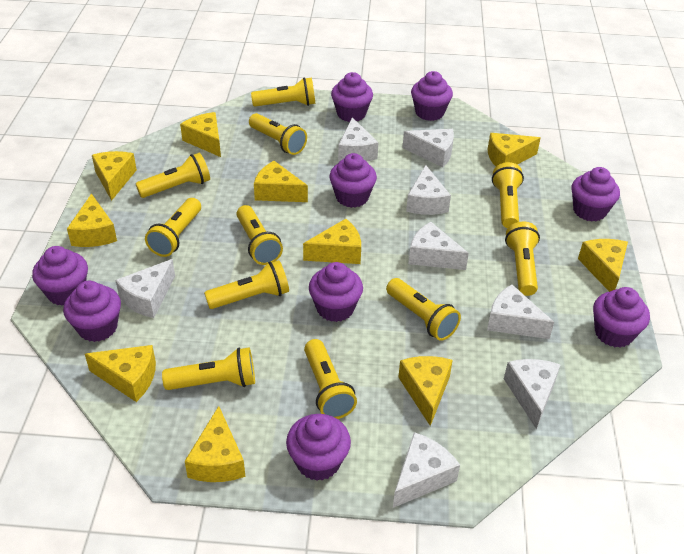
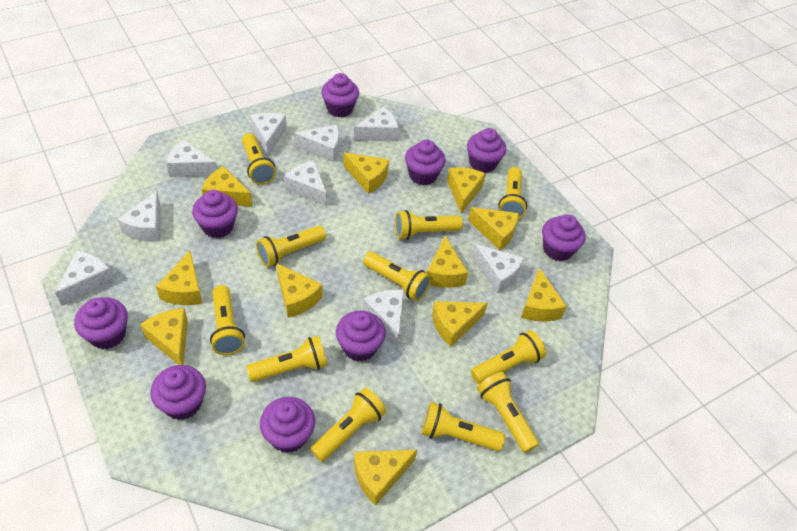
white cheese: [115,259,175,318] [338,117,378,162] [393,432,460,508] [402,129,454,168] [406,165,451,215] [409,222,469,270] [487,285,554,339] [504,359,561,429] = 8 -> [55,250,114,306] [118,191,161,242] [166,140,217,177] [250,113,287,156] [284,160,327,206] [294,125,339,162] [354,107,399,141] [363,290,404,347] [472,244,524,293] = 9
yellow cheese: [67,194,117,247] [85,345,156,402] [92,151,137,201] [180,112,221,157] [185,406,245,482] [254,161,308,202] [303,219,361,264] [398,356,453,426] [488,133,541,166] [578,239,628,292] = 10 -> [140,308,188,365] [156,251,202,305] [201,166,253,207] [277,263,323,318] [343,152,389,194] [354,450,417,506] [427,236,468,288] [432,301,488,346] [447,167,486,214] [468,207,519,250] [521,268,567,321] = 11

